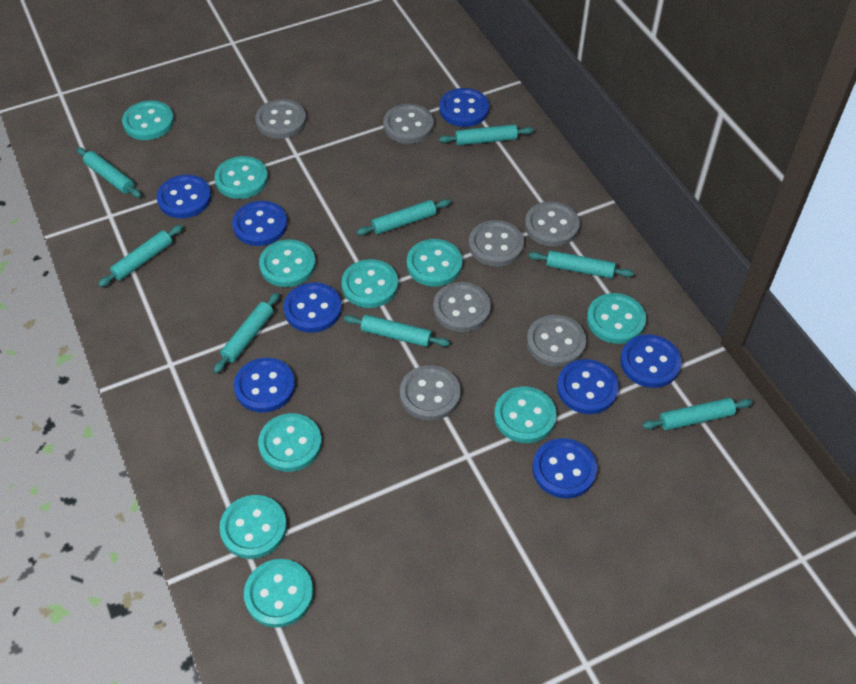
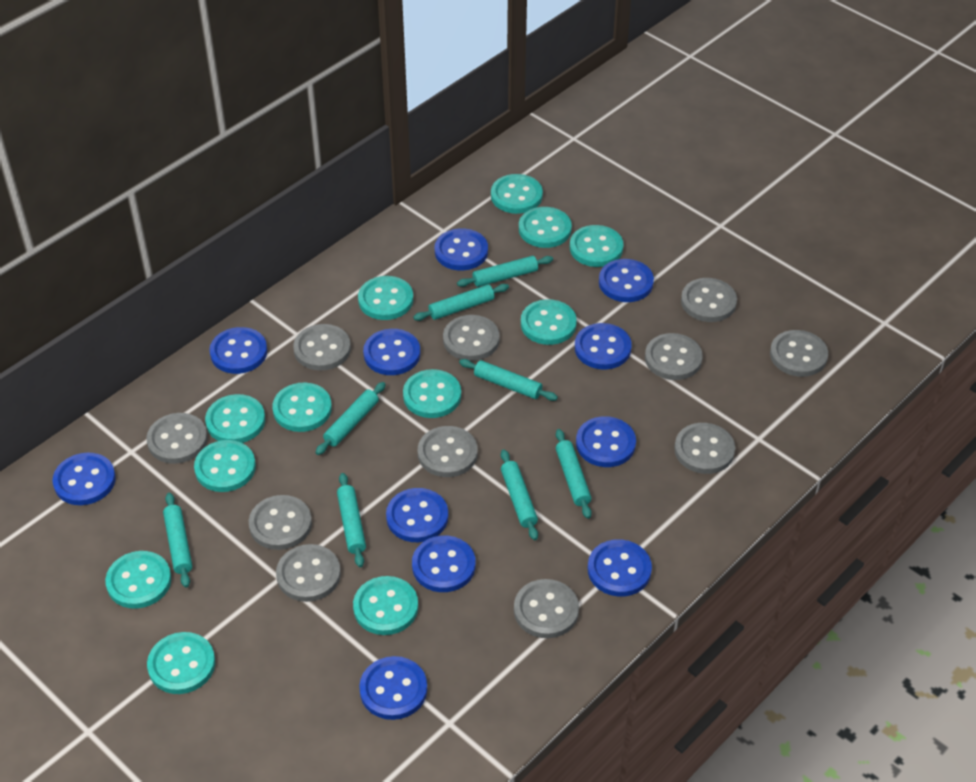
blue button: [157,175,211,218] [232,201,287,246] [234,358,295,412] [284,282,342,333] [439,88,489,127] [532,438,597,499] [557,359,619,414] [620,334,682,388] = 8 -> [53,453,116,505] [209,327,267,374] [359,656,427,720] [363,329,421,375] [386,488,448,542] [412,535,475,592] [435,228,488,270] [575,323,632,369] [576,416,636,467] [588,539,652,597] [599,259,654,302] = 11
grey button: [255,99,306,139] [383,104,434,144] [400,365,461,421] [433,282,491,332] [469,220,524,267] [525,201,580,247] [527,315,586,367] = 7 -> [146,413,208,464] [249,495,312,550] [276,544,341,602] [293,324,351,371] [418,426,478,477] [443,315,500,361] [514,579,579,638] [645,333,703,380] [674,423,735,474] [681,278,737,322] [770,330,828,377] = 11
turquoise button: [122,101,174,140] [215,156,268,199] [219,495,287,559] [244,559,314,628] [258,413,322,472] [259,239,316,287] [341,259,398,308] [407,239,463,287] [494,387,557,443] [587,293,646,344] = 10 -> [105,551,171,609] [147,632,215,694] [194,440,256,492] [205,394,265,443] [272,383,332,432] [353,576,418,635] [358,276,413,320] [403,369,461,418] [491,174,543,214] [519,207,572,248] [521,299,577,345] [570,225,624,267] = 12

